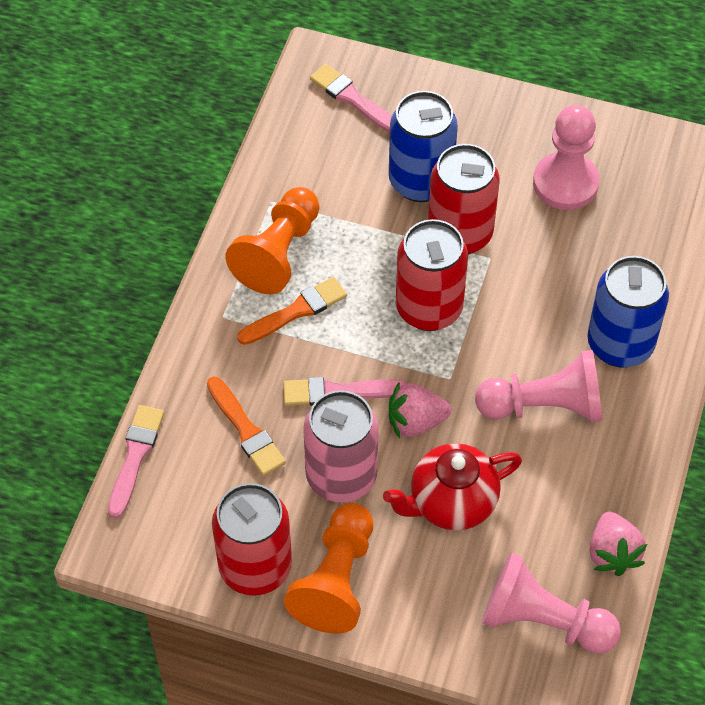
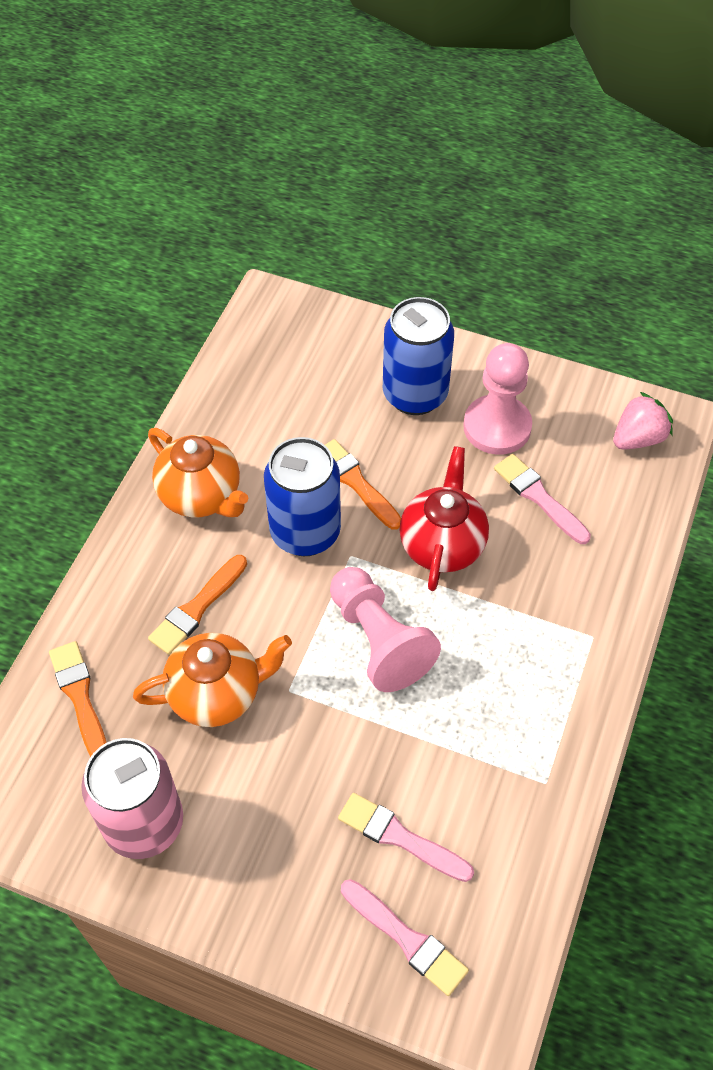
orange brush: [207,376,286,476] [237,277,347,345] = 2 -> [49,641,107,757] [148,555,247,655] [325,439,401,530] = 3
orange pawn: [226,187,320,294] [284,503,373,634] = 2 -> none = 0
orange teapot: none = 0 -> [133,633,292,727] [148,428,248,517] = 2
pink pawn: [475,350,602,422] [482,552,621,654] [533,105,599,210] = 3 -> [330,567,441,692] [463,343,532,455] = 2
pink strawberry: [389,381,451,439] [590,512,647,576] = 2 -> [613,392,673,449] = 1
red can: [212,483,292,596] [396,219,468,331] [428,144,499,255] = 3 -> none = 0

